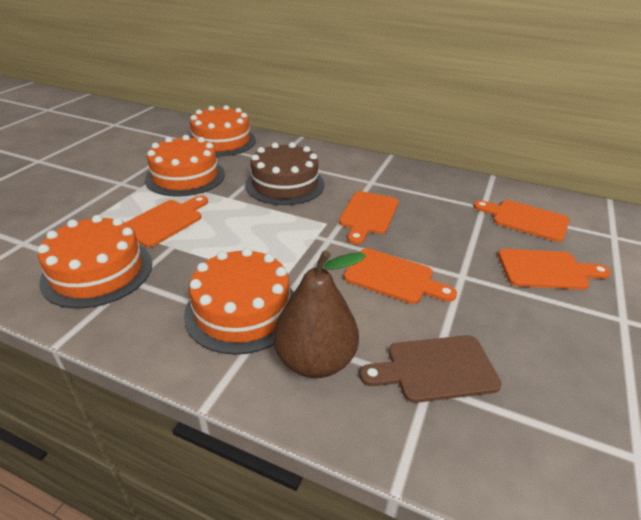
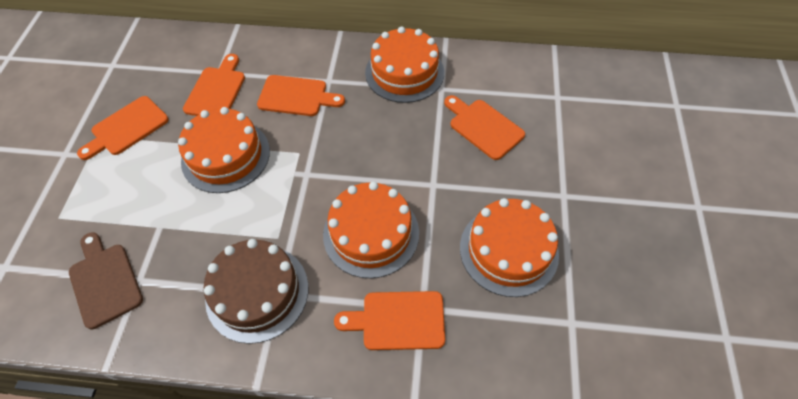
brown pear: [273,251,366,378] = 1 -> none = 0

